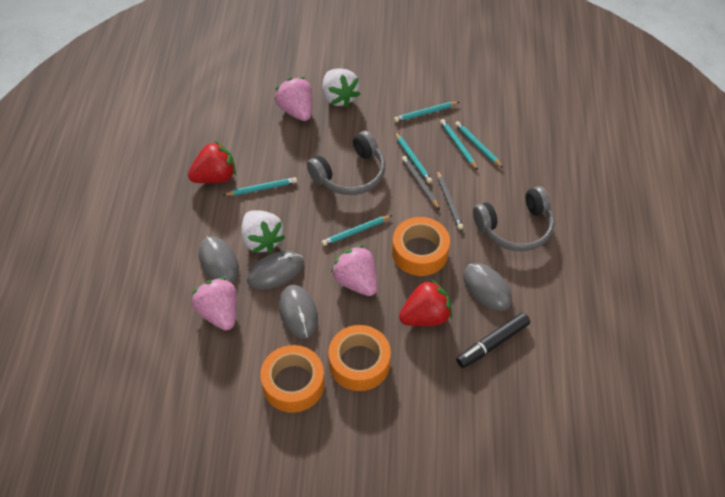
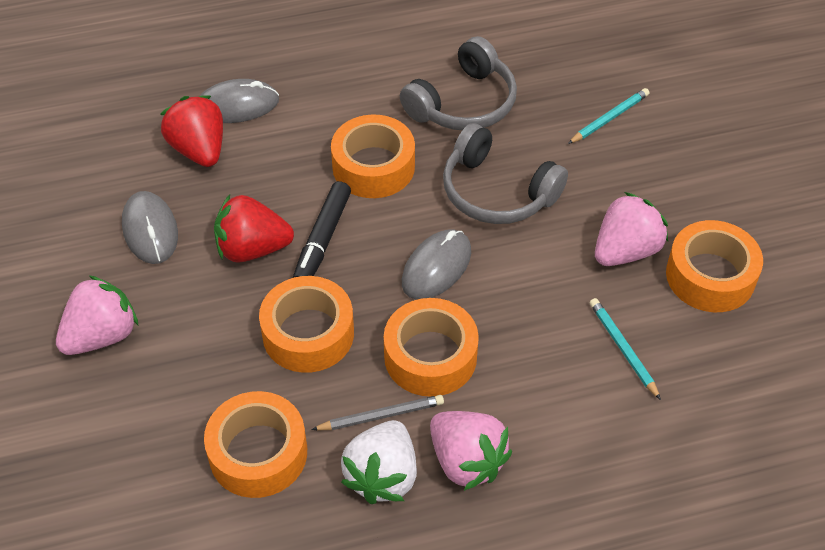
grey mouse: [199,236,239,283] [247,251,304,290] [279,285,318,339] [463,263,512,311] = 4 -> [122,191,178,264] [200,79,279,123] [402,230,471,300] = 3
grey pencil: [402,156,440,210] [437,170,463,230] = 2 -> [311,395,444,430] = 1
orange tape: [261,345,324,413] [328,325,391,391] [392,217,450,276] = 3 -> [204,391,307,498] [259,276,354,373] [331,115,415,198] [384,298,479,397] [666,220,763,312] = 5
turquoise pencil: [223,177,297,196] [322,215,392,246] [394,102,459,122] [395,132,432,183] [440,119,478,170] [455,121,503,168] = 6 -> [568,88,649,144] [589,298,661,400] = 2
white strawberry: [241,210,285,253] [323,68,360,108] = 2 -> [341,420,417,504] = 1

